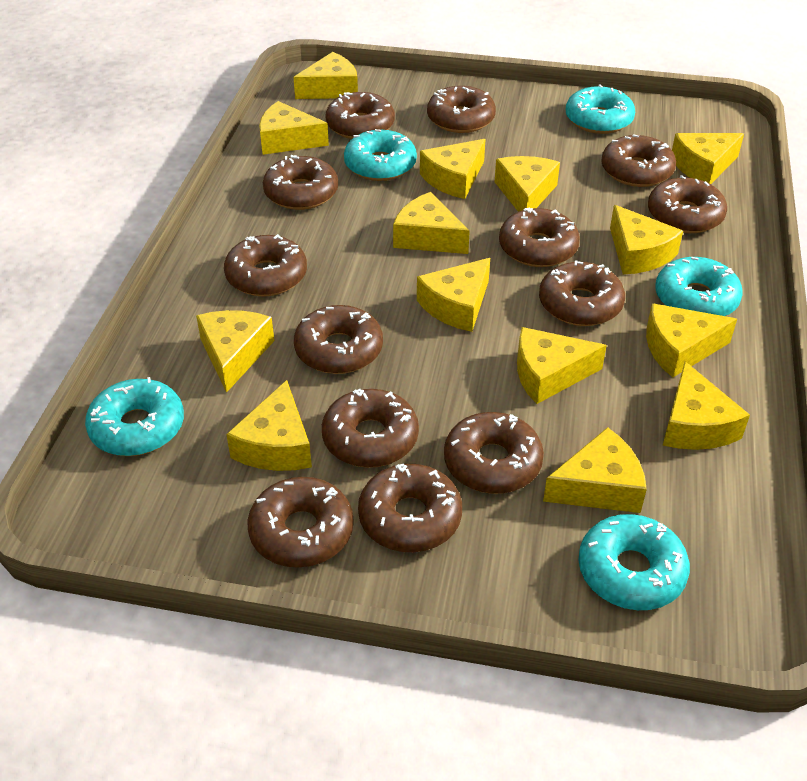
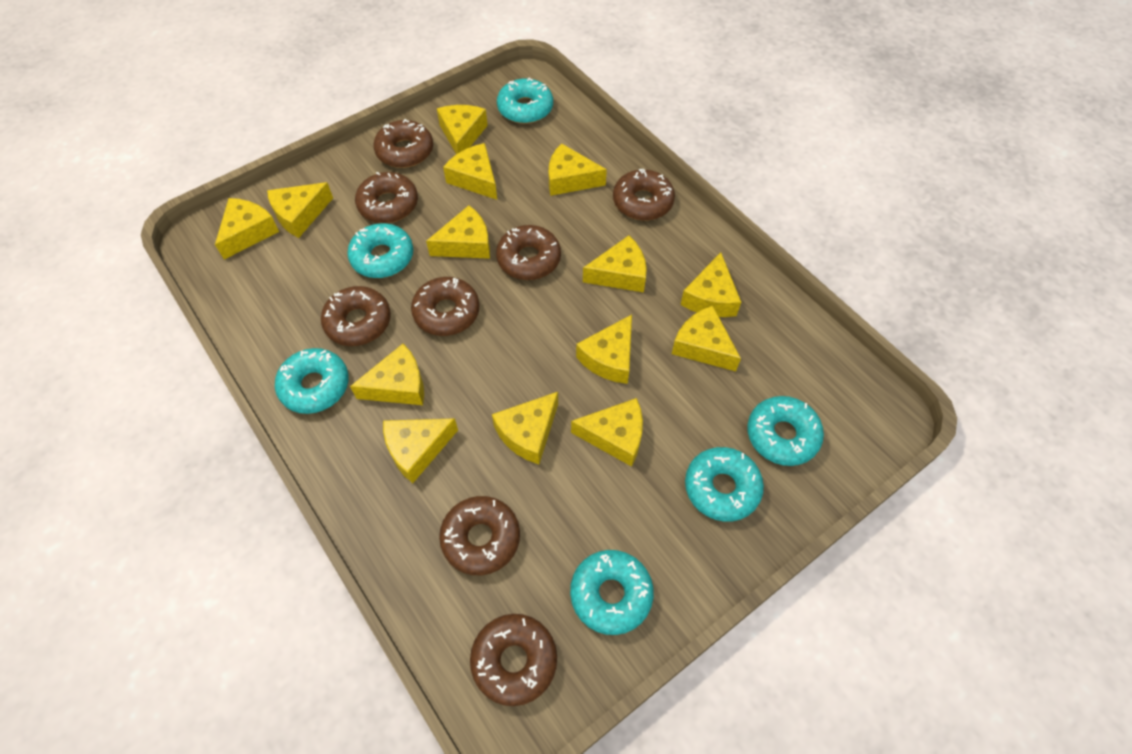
brown donut: [224,234,307,297] [247,477,354,568] [263,155,338,210] [294,305,383,374] [322,389,419,468] [325,92,395,139] [358,464,462,552] [427,86,496,133] [444,412,544,494] [499,207,580,267] [539,260,625,326] [601,135,676,187] [648,175,727,233] = 13 -> [321,286,391,346] [355,172,418,223] [374,119,433,168] [411,277,479,336] [439,496,520,575] [470,614,557,706] [496,225,561,280] [613,169,675,221] = 8
turquoise donut: [85,377,184,456] [344,129,417,181] [566,84,635,134] [578,514,690,610] [655,257,743,316] = 5 -> [275,348,349,414] [347,223,413,278] [497,78,553,124] [570,550,654,635] [685,447,764,522] [747,396,824,466] = 6

